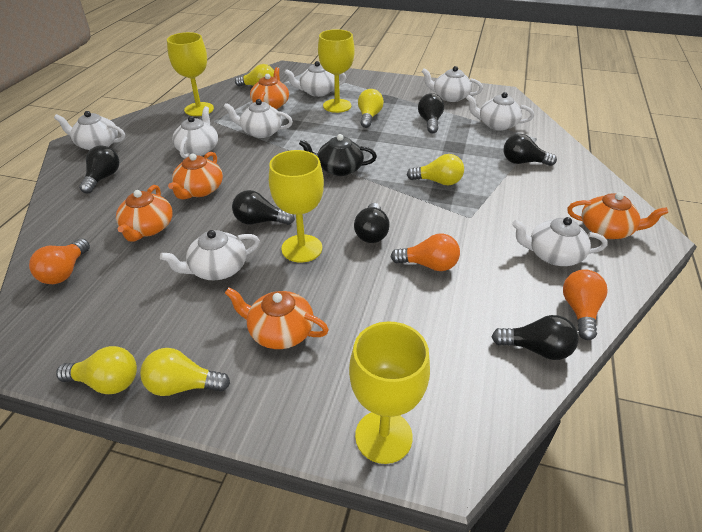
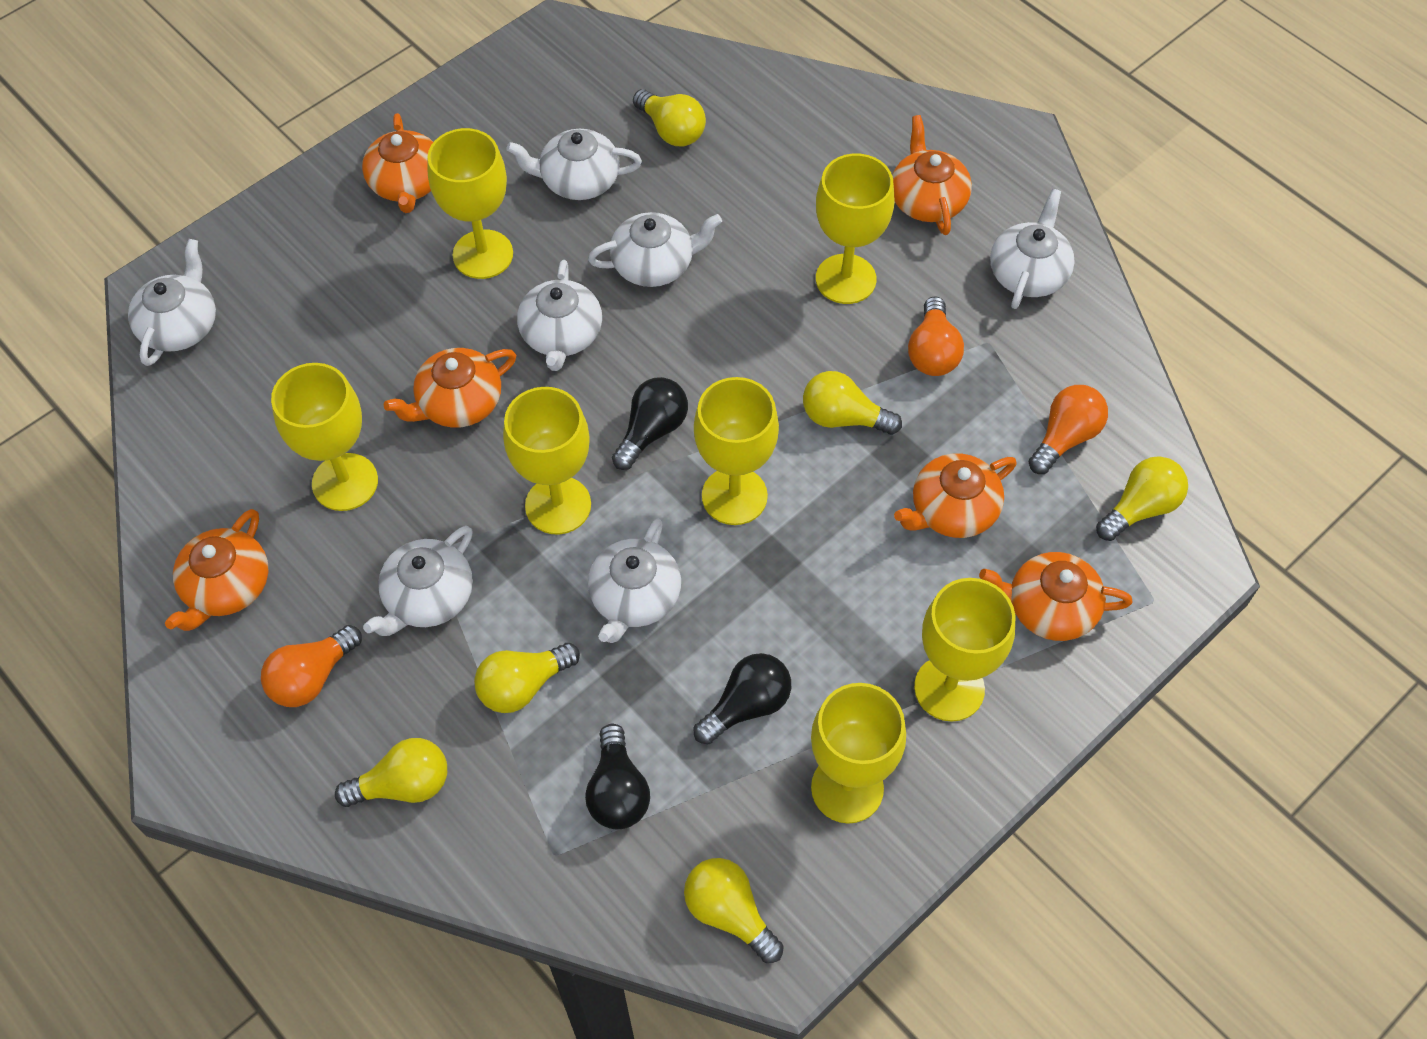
black light bulb: [79,145,120,193] [232,190,295,225] [354,203,390,243] [418,93,444,134] [492,315,579,360] [504,134,557,166] = 6 -> [585,724,650,830] [612,377,688,470] [694,653,791,744] = 3
black teapot: [299,134,377,176] = 1 -> none = 0
orange teapot: [116,185,173,242] [168,152,223,199] [225,287,329,349] [250,67,289,109] [567,192,668,239] = 5 -> [165,509,268,631] [362,113,433,213] [384,348,516,428] [892,115,972,235] [894,453,1017,538] [979,552,1132,641] = 6
white teapot: [54,111,125,150] [160,230,260,280] [172,106,218,158] [224,99,293,138] [284,61,346,97] [421,66,483,102] [466,92,534,131] [512,217,607,266] = 8 -> [128,239,216,366] [363,526,473,636] [506,129,642,200] [517,260,602,371] [588,212,722,287] [588,518,681,643] [990,189,1075,309] = 7
yellow goblet: [167,32,214,116] [269,150,324,263] [318,29,355,113] [349,321,430,464] = 4 -> [271,363,378,511] [427,128,513,279] [503,387,591,535] [694,377,779,525] [811,683,906,823] [816,154,895,304] [914,578,1016,722] = 7
yellow light bulb: [56,346,137,394] [140,348,230,396] [235,64,274,87] [358,89,384,128] [407,154,464,185] = 5 -> [335,738,447,807] [474,643,580,713] [633,89,706,146] [684,858,784,963] [803,371,902,435] [1096,456,1188,541] = 6

